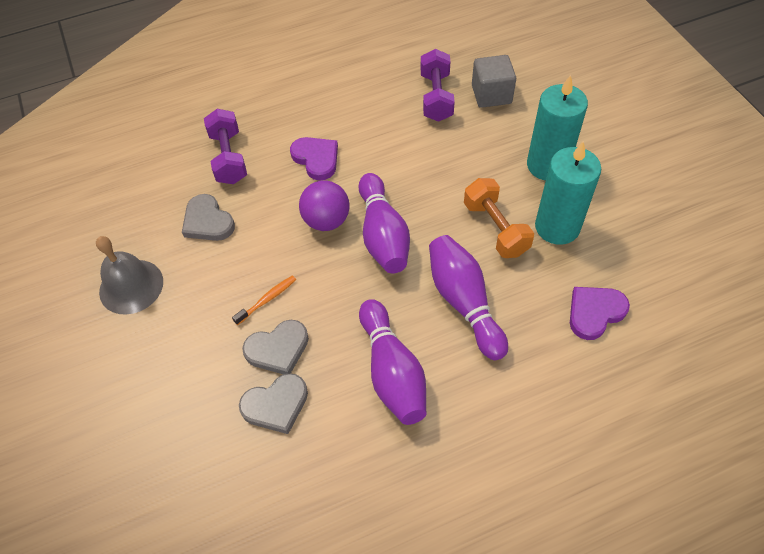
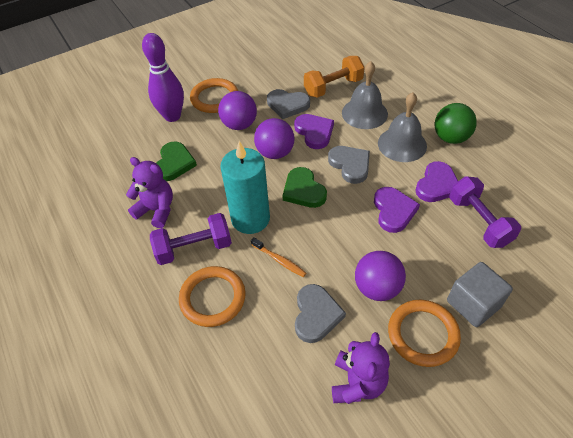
green ball: none = 0 -> [435,103,477,144] = 1
green heart: none = 0 -> [156,142,197,181] [282,167,327,208] = 2
grey bell: [96,236,163,315] = 1 -> [342,61,388,129] [378,92,427,162] = 2
orange ring: none = 0 -> [179,266,246,327] [190,78,238,113] [388,300,461,367] = 3
purple ball: [299,180,350,231] = 1 -> [218,91,257,130] [254,118,295,159] [355,251,406,301] = 3
purple bowling pin: [358,173,410,274] [359,299,426,425] [429,235,508,360] = 3 -> [142,33,184,122] = 1
purple heart: [290,137,338,181] [570,287,630,340] = 2 -> [294,114,334,149] [374,187,420,233] [415,161,458,202] = 3
purple teddy bear: none = 0 -> [126,157,173,228] [332,332,390,404] = 2
turquoise candle: [527,75,588,181] [535,141,601,245] = 2 -> [220,141,270,234] = 1

